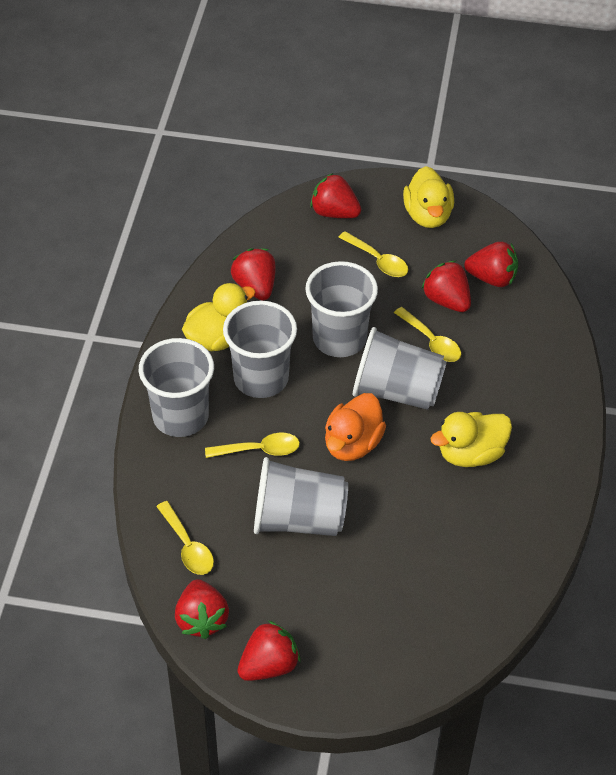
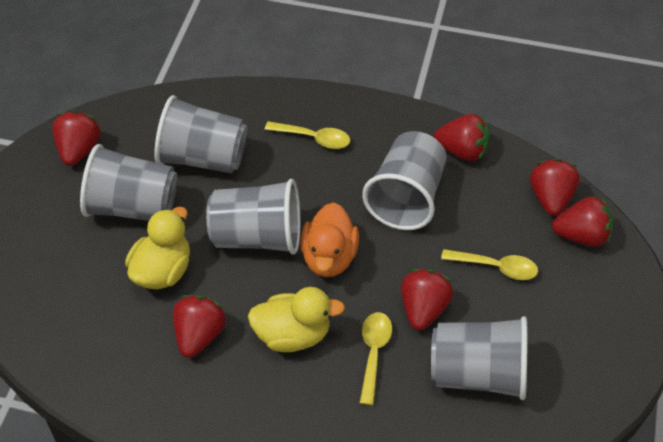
yellow duck: [182,283,255,351] [403,166,454,228] [430,412,512,467] = 3 -> [125,207,190,289] [248,287,345,352] = 2
yellow spoon: [156,501,214,575] [205,433,300,458] [338,231,408,277] [394,307,461,362] = 4 -> [265,121,350,149] [360,312,392,405] [441,249,538,280] = 3

